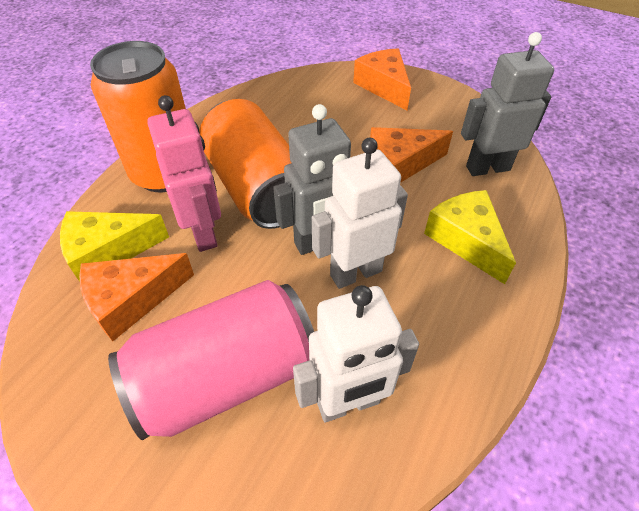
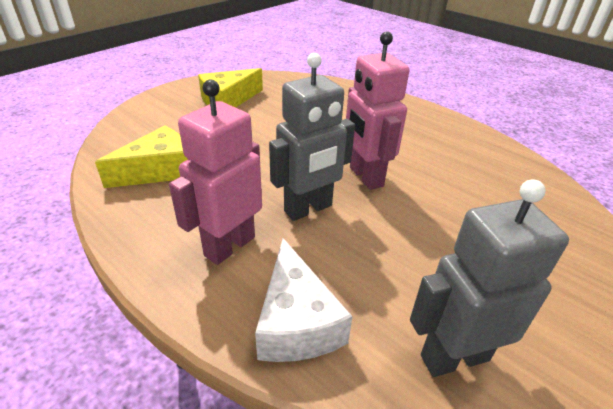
orange can: [90,41,186,192] [199,99,291,229] = 2 -> none = 0
orange cheese: [79,253,194,341] [353,49,411,110] [370,127,453,183] = 3 -> none = 0
pink can: [108,280,314,441] = 1 -> none = 0
pink robot: [147,95,221,252] = 1 -> [169,79,262,265] [346,31,410,190] = 2
white cheese: none = 0 -> [255,238,353,362] = 1
white robot: [293,285,419,422] [312,138,408,289] = 2 -> none = 0

